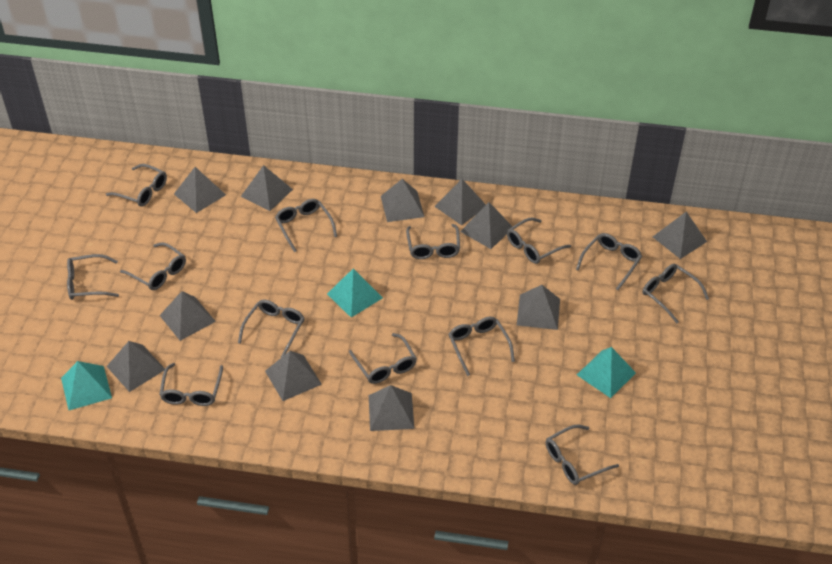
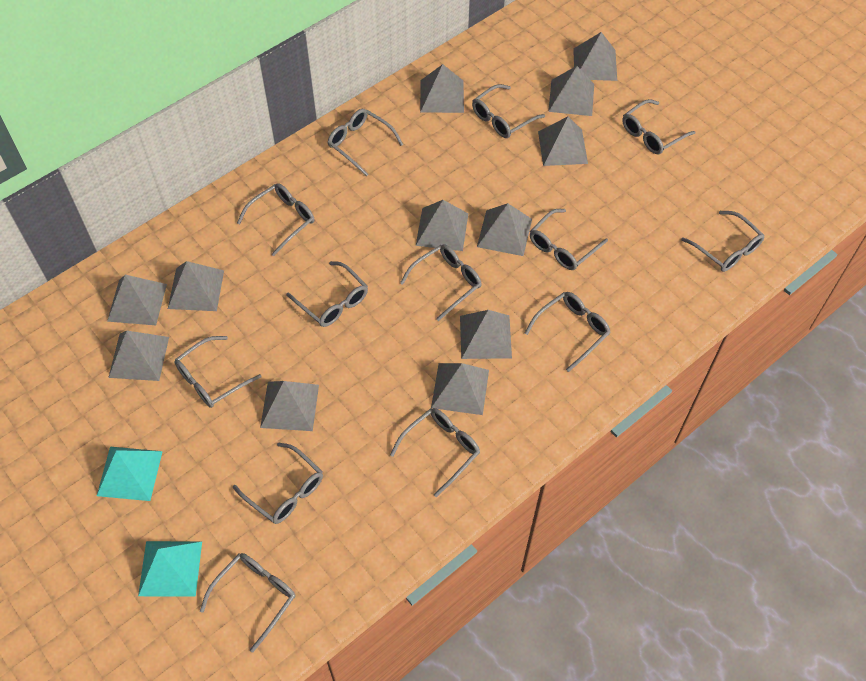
grey pyramid: [106,341,165,392] [159,291,216,341] [174,167,226,213] [241,165,293,211] [265,351,322,401] [369,385,414,431] [381,179,424,222] [434,179,486,225] [460,202,513,249] [517,285,560,330] [653,212,707,259] = 11 -> [107,275,167,325] [108,331,169,381] [168,261,224,311] [260,381,319,431] [416,200,468,251] [420,64,464,113] [431,363,489,415] [460,310,512,359] [477,203,532,256] [538,116,588,166] [548,66,594,116] [573,32,617,81] = 12
turquoise pyramid: [61,361,112,410] [327,268,383,318] [577,347,636,398] = 3 -> [97,447,163,501] [138,541,202,597] = 2

